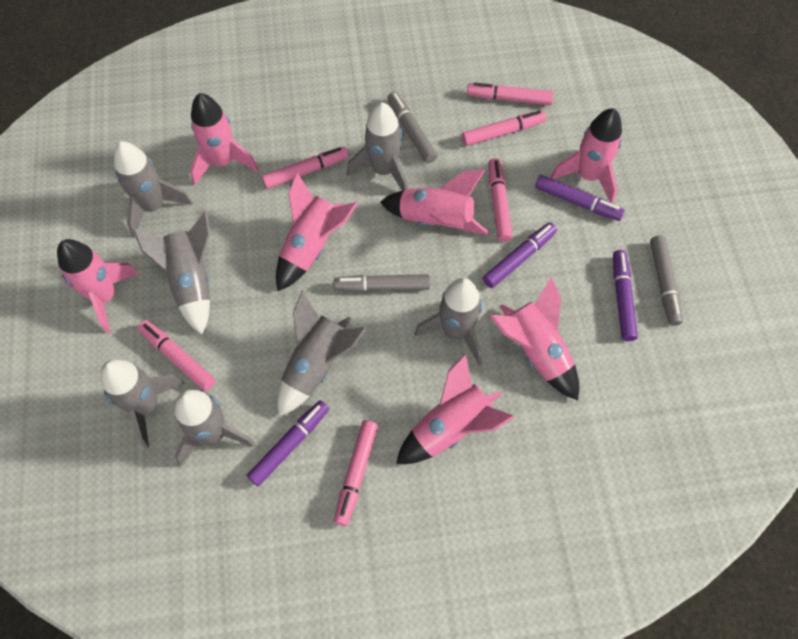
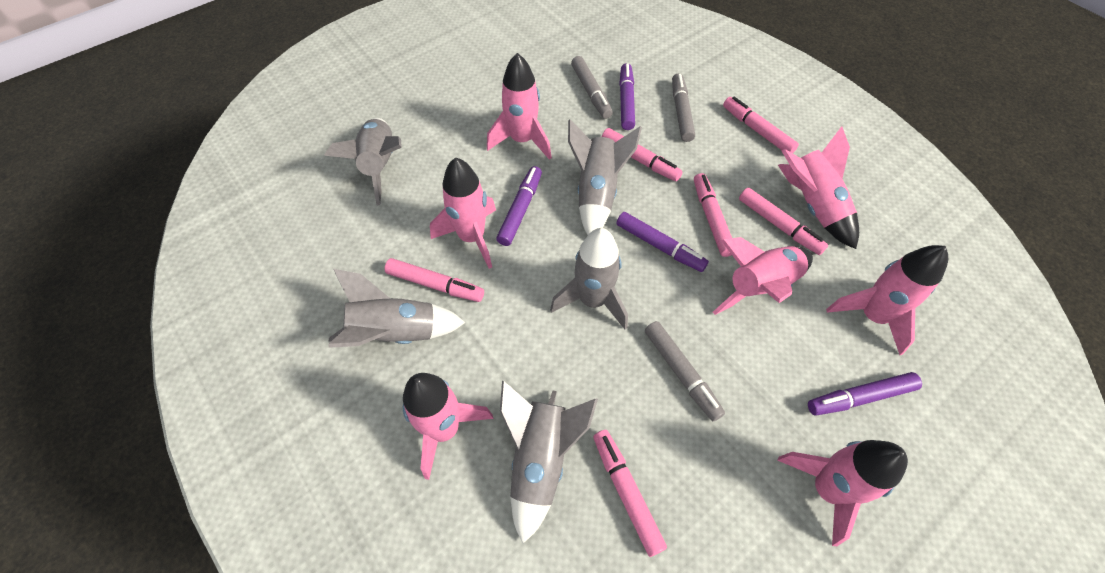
grey rocket: [101,359,185,449] [114,141,192,238] [133,211,210,335] [174,390,255,466] [277,291,367,416] [347,102,408,190] [415,278,482,365] = 7 -> [324,118,402,205] [328,269,465,348] [500,381,598,543] [550,228,628,330] [568,120,642,235] = 5

